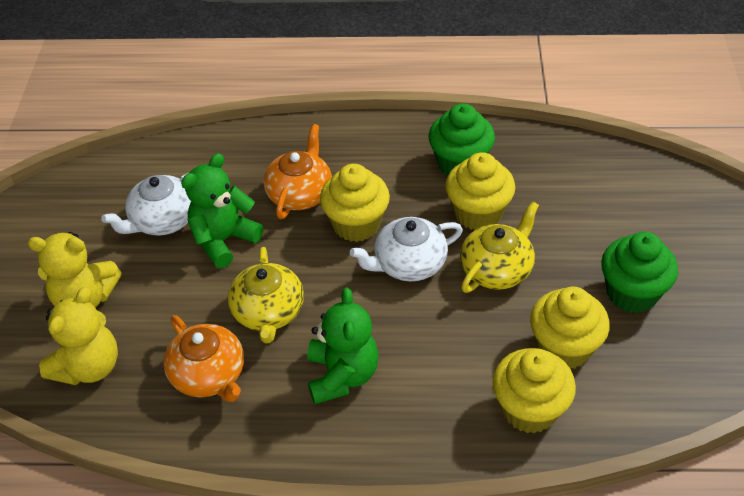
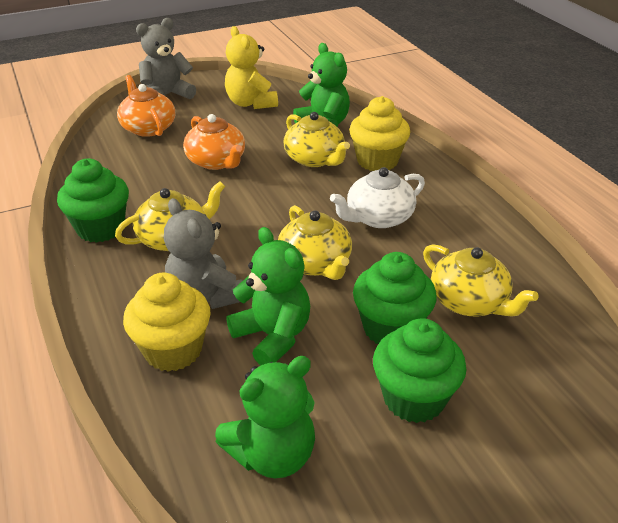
green cupcake: [428,103,495,176] [601,231,678,313] = 2 -> [57,159,129,243] [353,252,437,344] [373,318,467,423] = 3
green teddy bear: [181,153,263,268] [307,288,379,404] = 2 -> [215,356,315,478] [226,227,310,365] [293,43,350,127] = 3
grey teddy bear: none = 0 -> [136,18,196,99] [164,198,243,309] = 2
white teapot: [101,173,191,235] [350,217,463,281] = 2 -> [330,167,425,228] = 1
yellow cupcake: [320,164,390,242] [445,152,515,230] [493,348,576,433] [530,287,610,369] = 4 -> [123,273,211,372] [349,96,410,171] = 2
yellow teapot: [228,247,304,343] [460,201,539,293] = 2 -> [115,181,225,251] [278,205,352,280] [284,112,350,167] [423,244,539,316] = 4
yellow teddy bear: [27,232,122,308] [39,287,118,385] = 2 -> [225,26,278,109] = 1

